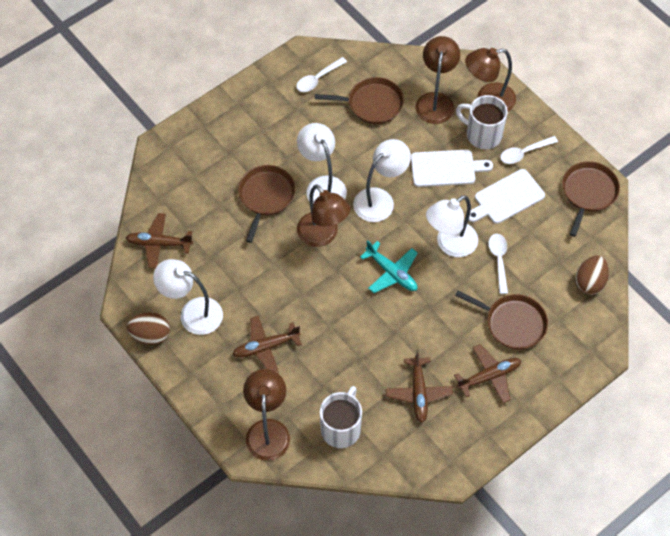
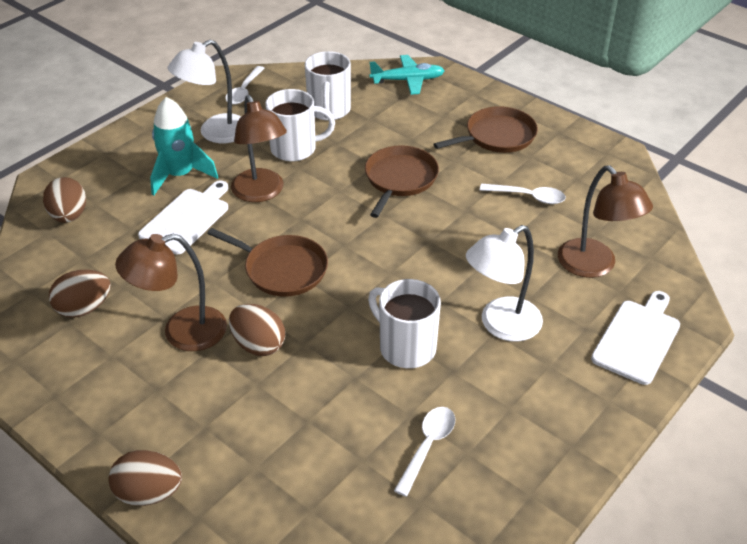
brown egg: [126,312,170,345] [575,256,609,295] = 2 -> [43,177,86,223] [49,270,111,318] [108,450,182,506] [229,304,285,356] = 4
brown lamp: [243,369,290,461] [297,184,350,247] [416,36,460,124] [465,48,516,111] = 4 -> [115,234,227,351] [231,95,287,202] [558,165,653,278] = 3
brown pan: [238,165,295,243] [315,77,404,124] [455,290,548,349] [562,161,620,237] = 4 -> [207,228,328,297] [365,145,439,218] [434,106,538,153] = 3
brown plane: [126,213,193,269] [232,316,302,373] [386,350,453,423] [454,344,521,403] = 4 -> none = 0
turquoise rocket: none = 0 -> [150,97,218,196] = 1
white lamp: [153,259,223,335] [297,123,347,204] [353,139,411,222] [426,195,478,257] = 4 -> [168,40,241,143] [466,225,543,342] = 2
white mug: [320,386,362,448] [456,95,508,149] = 2 -> [265,89,335,161] [305,51,351,121] [368,279,441,368] = 3

